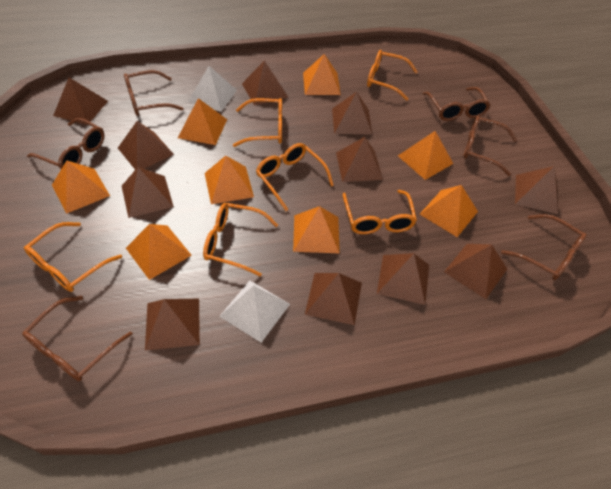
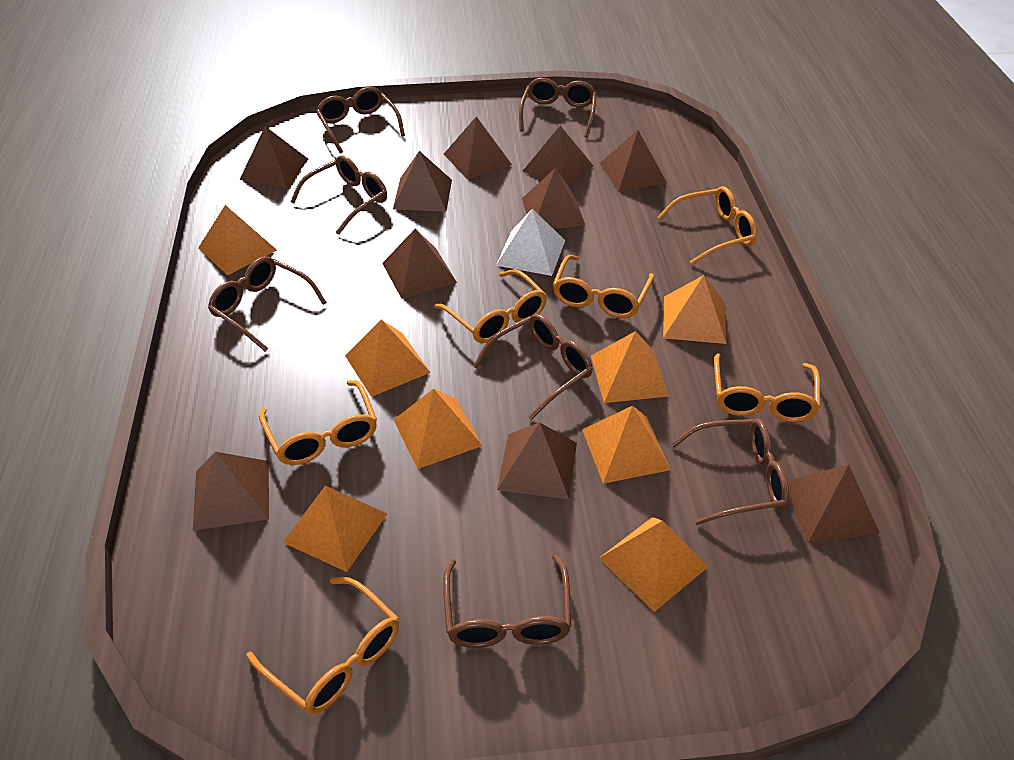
brown glasses: [22,296,133,381] [27,118,104,169] [124,70,184,116] [423,87,491,121] [463,116,517,176] [501,214,587,280] = 6 -> [208,256,327,351] [290,156,387,235] [316,87,405,154] [443,554,572,648] [473,314,593,420] [519,78,597,137] [671,419,789,525] = 7
brown pyramid: [53,78,108,125] [118,121,174,170] [122,167,174,218] [145,299,200,351] [242,60,288,106] [305,273,362,325] [332,92,372,135] [336,137,383,182] [377,253,429,305] [444,244,507,299] [515,166,558,214] = 11 -> [193,452,269,531] [240,126,308,188] [382,229,457,299] [393,151,452,212] [444,116,512,179] [497,422,577,499] [522,168,586,229] [523,126,593,186] [600,130,667,192] [787,464,880,543] = 10
white pyramid: [188,66,237,112] [219,280,290,343] = 2 -> [496,209,565,276] = 1

